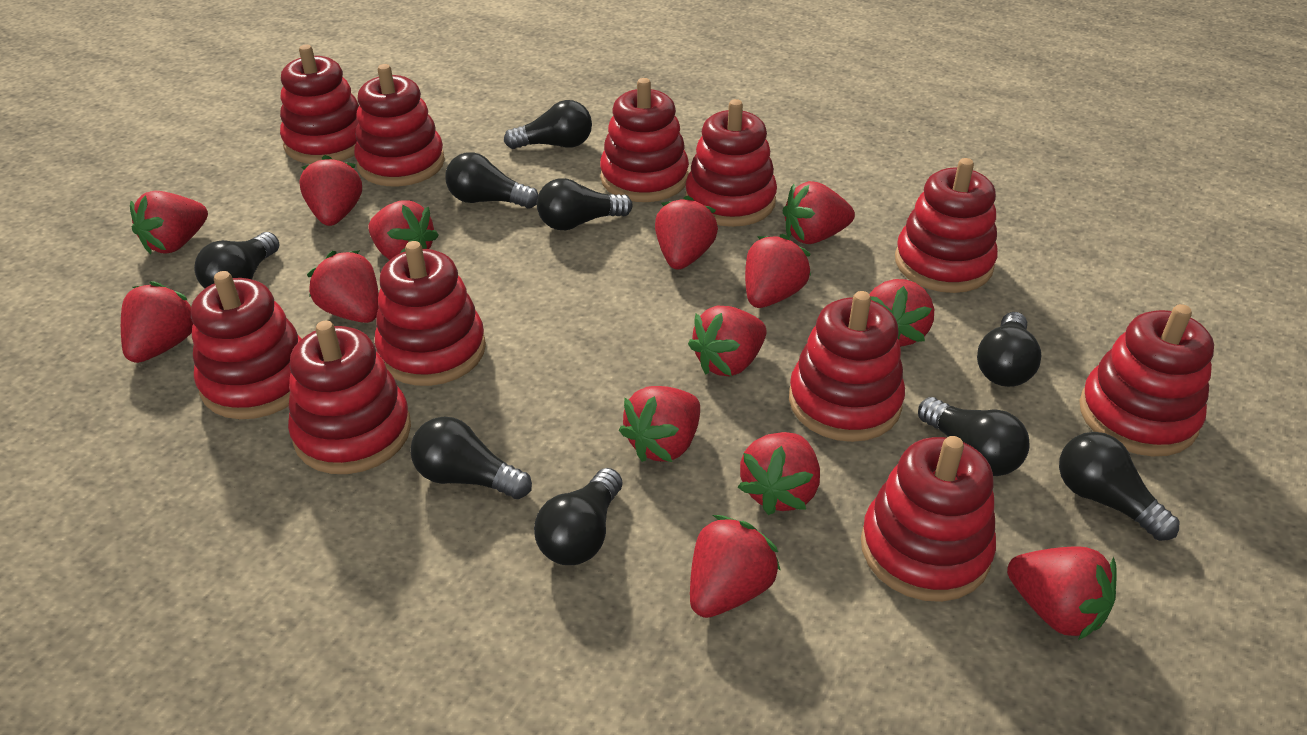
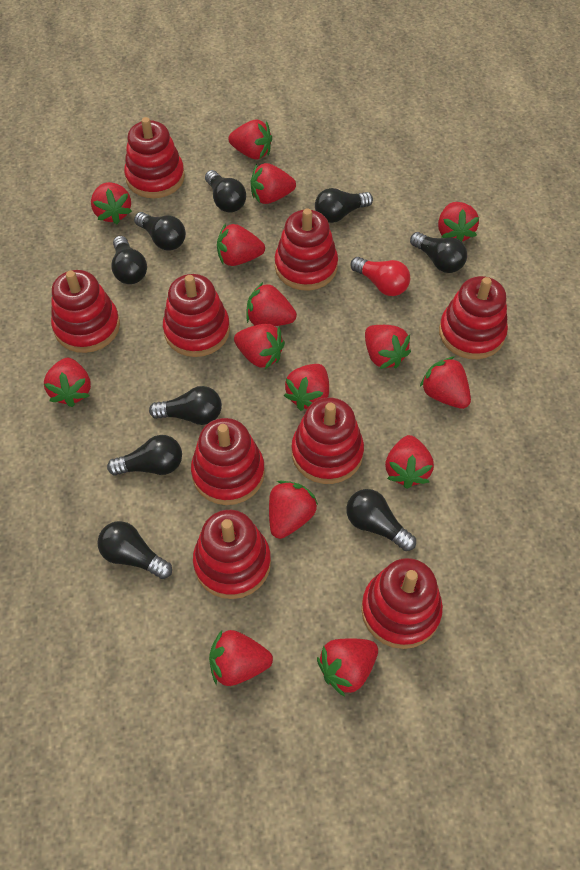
red light bulb: none = 0 -> [351,257,410,296] = 1
red stacking toy: [191,271,302,419] [280,45,359,164] [288,320,411,474] [354,64,445,186] [375,241,486,386] [600,78,689,202] [685,99,777,227] [789,291,905,442] [861,436,996,602] [895,158,998,293] [1079,304,1214,456] = 11 -> [51,270,120,353] [124,117,185,198] [163,274,230,357] [191,418,265,505] [193,510,271,599] [275,208,338,291] [291,397,364,484] [361,558,443,649] [439,276,508,359] = 9
red strawberry: [121,281,193,363] [130,191,208,254] [299,155,362,226] [307,250,379,323] [368,201,439,260] [619,386,700,462] [655,196,718,270] [688,306,767,377] [690,515,781,618] [738,432,820,515] [745,234,811,308] [783,181,855,244] [869,279,934,346] [1007,546,1117,640] = 14 -> [44,358,91,407] [91,182,132,224] [209,630,273,686] [217,223,265,266] [228,119,272,160] [234,324,285,369] [246,282,297,326] [251,163,296,204] [269,481,318,539] [284,364,329,411] [317,638,378,697] [365,325,411,369] [385,435,434,489] [420,357,471,409] [438,202,479,242] = 15

